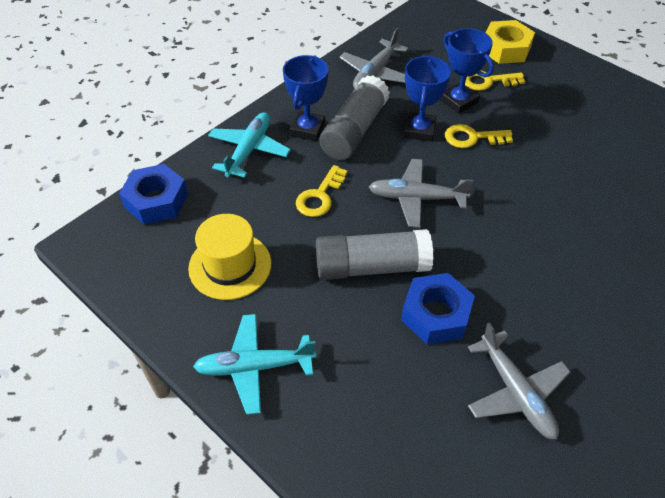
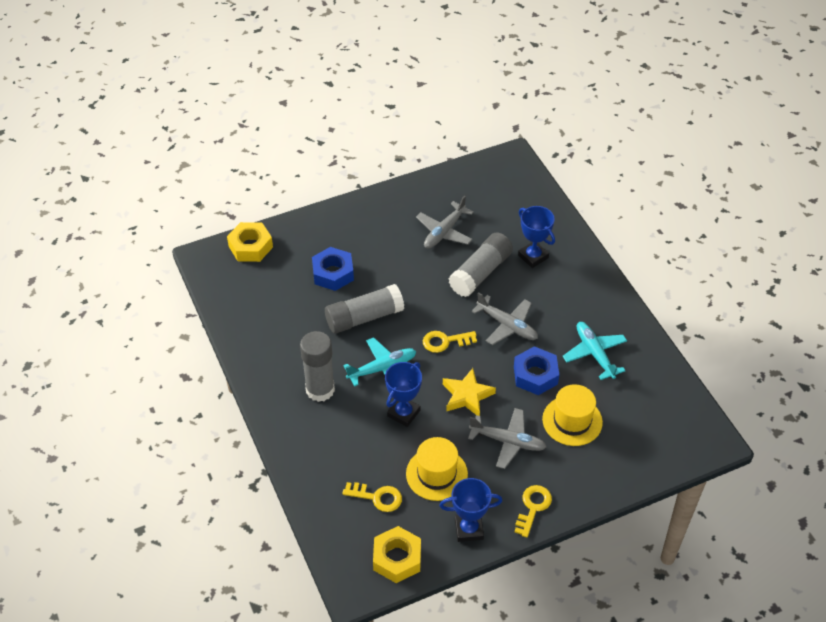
grey glue stick: [316,229,434,280] [319,75,390,160] = 2 -> [300,331,335,402] [325,284,404,333] [448,232,513,297] = 3
yellow hat: [188,214,271,300] = 1 -> [406,437,468,501] [542,384,603,446] = 2
yellow nut: [485,20,535,64] = 1 -> [227,222,273,262] [373,526,421,583] = 2
yellow star: none = 0 -> [443,368,496,416] = 1

